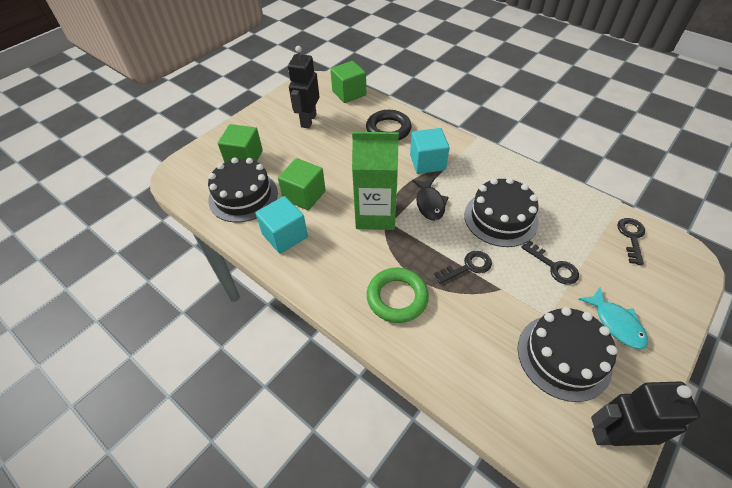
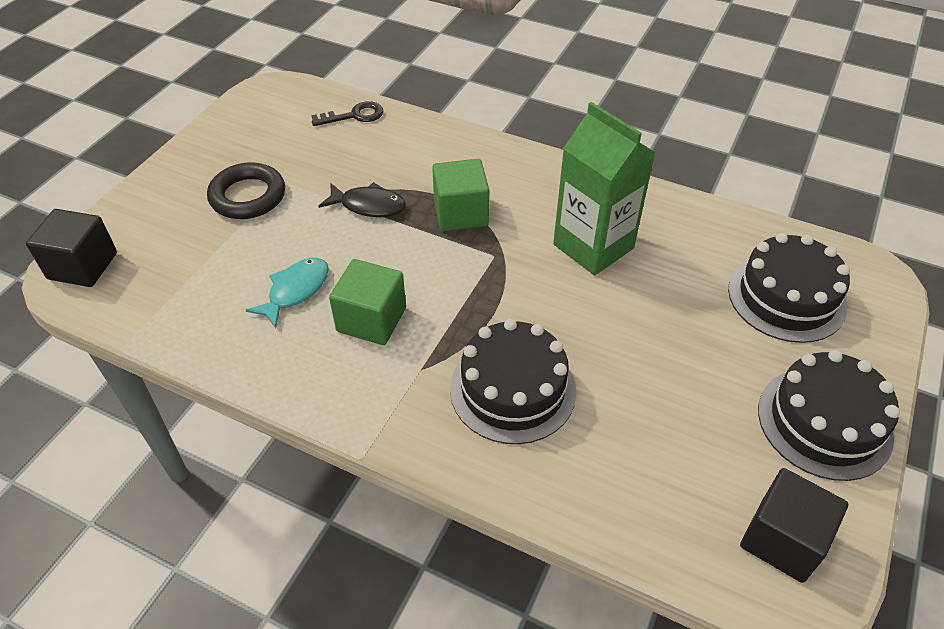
black cube: none = 0 -> [26,209,117,287] [740,468,848,583] = 2
black key: [434,251,492,284] [521,241,579,285] [617,218,645,266] = 3 -> [311,101,384,126] = 1
black robot: [288,46,319,128] [591,381,700,446] = 2 -> none = 0
green cube: [218,124,263,163] [278,158,326,210] [330,61,366,103] = 3 -> [329,259,406,345] [432,159,489,231] = 2
green ring: [367,268,429,323] = 1 -> none = 0
turquoise cube: [255,196,308,254] [410,128,450,174] = 2 -> none = 0

